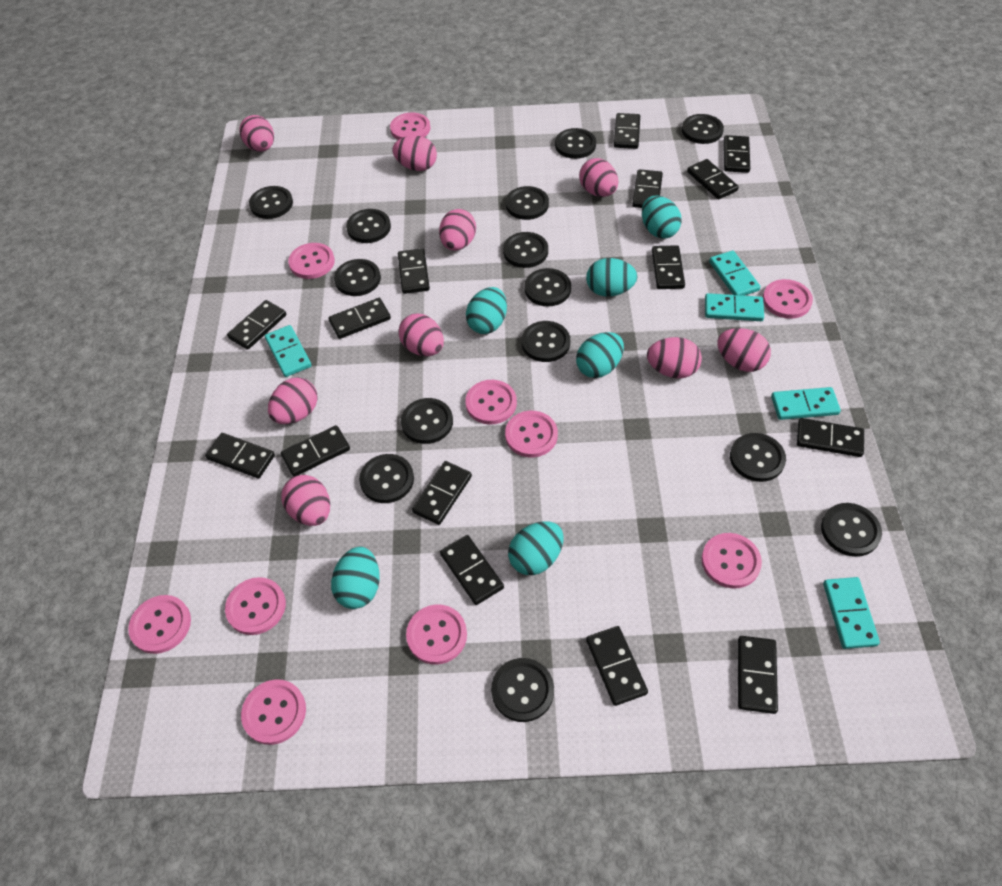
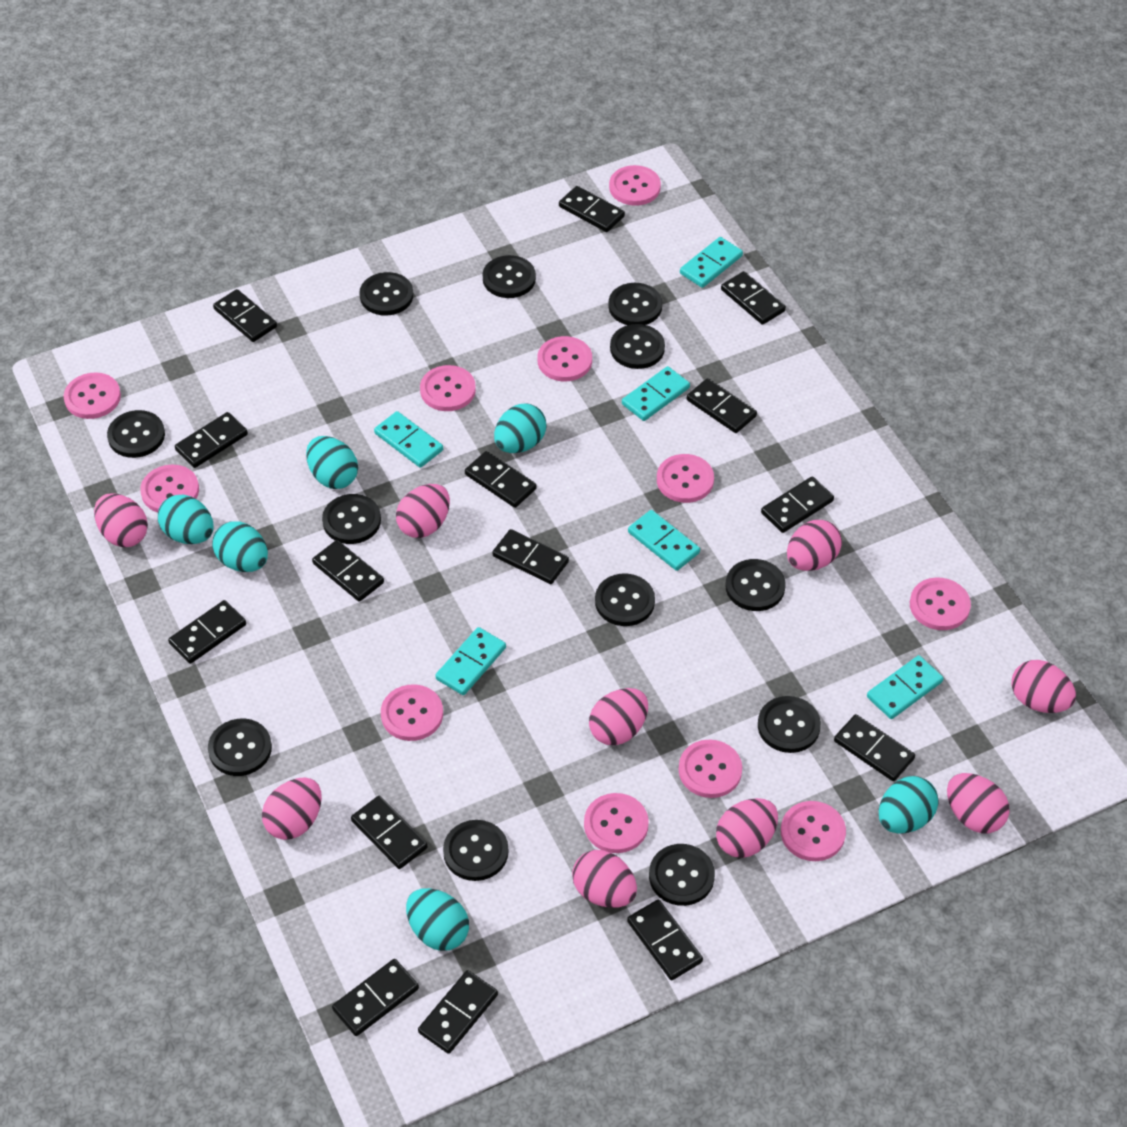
black button: [249,186,293,219] [334,259,381,296] [346,209,391,243] [359,454,414,503] [401,398,453,444] [491,658,554,722] [503,232,548,268] [505,186,549,220] [521,321,570,362] [524,268,571,306] [555,128,596,159] [682,114,724,144] [730,433,786,482] [821,503,882,557] = 14 -> [107,410,165,458] [208,719,272,776] [322,494,381,544] [359,272,413,315] [443,820,508,881] [483,255,536,298] [595,573,655,626] [608,283,662,325] [610,324,665,369] [649,844,715,906] [725,559,786,611] [758,696,821,753] = 12
pink button: [128,595,191,654] [225,577,286,635] [241,679,306,745] [288,243,335,279] [390,113,430,140] [406,604,467,665] [465,380,517,425] [505,411,558,457] [701,533,762,588] [763,279,813,319] = 10 -> [64,373,121,419] [140,465,199,512] [381,684,443,741] [420,365,476,411] [537,336,592,381] [584,793,649,853] [609,165,661,206] [657,454,714,503] [679,740,742,798] [781,801,846,861] [910,577,971,630] = 11
turquoise domino: [265,325,311,377] [705,293,764,321] [709,250,761,296] [771,387,841,420] [823,577,880,649] = 5 -> [374,411,443,468] [435,627,506,695] [622,366,690,421] [628,510,700,571] [680,237,743,288] [867,655,944,719] = 6

